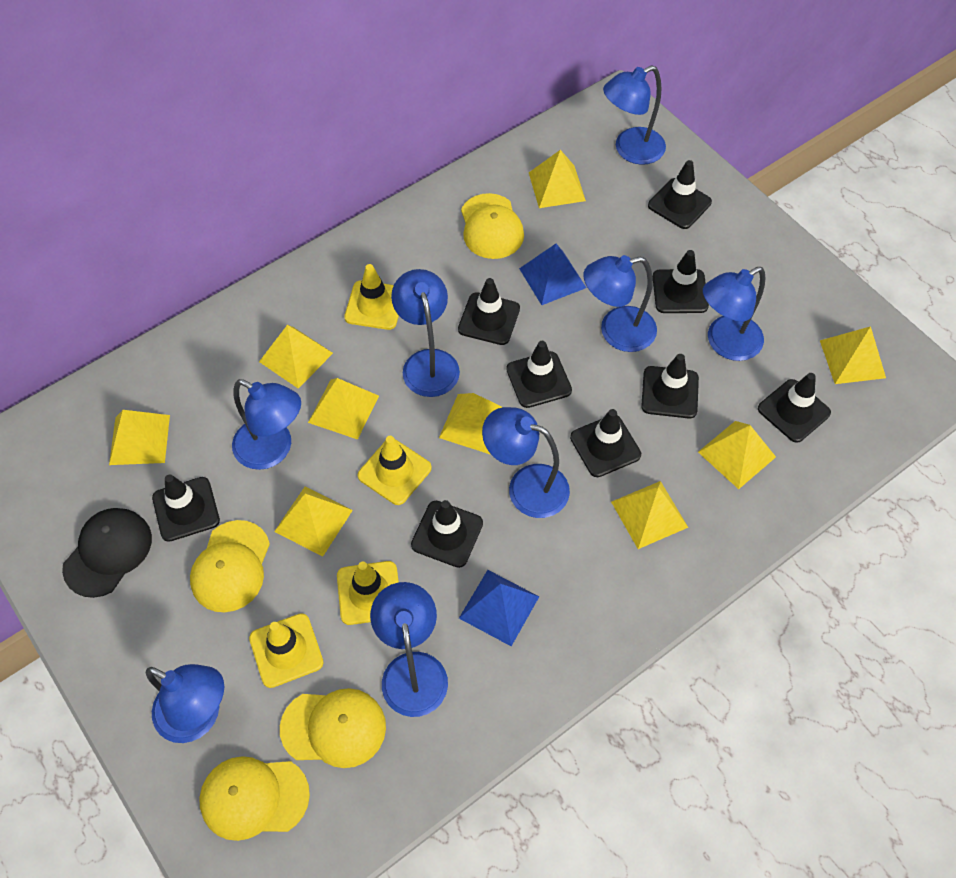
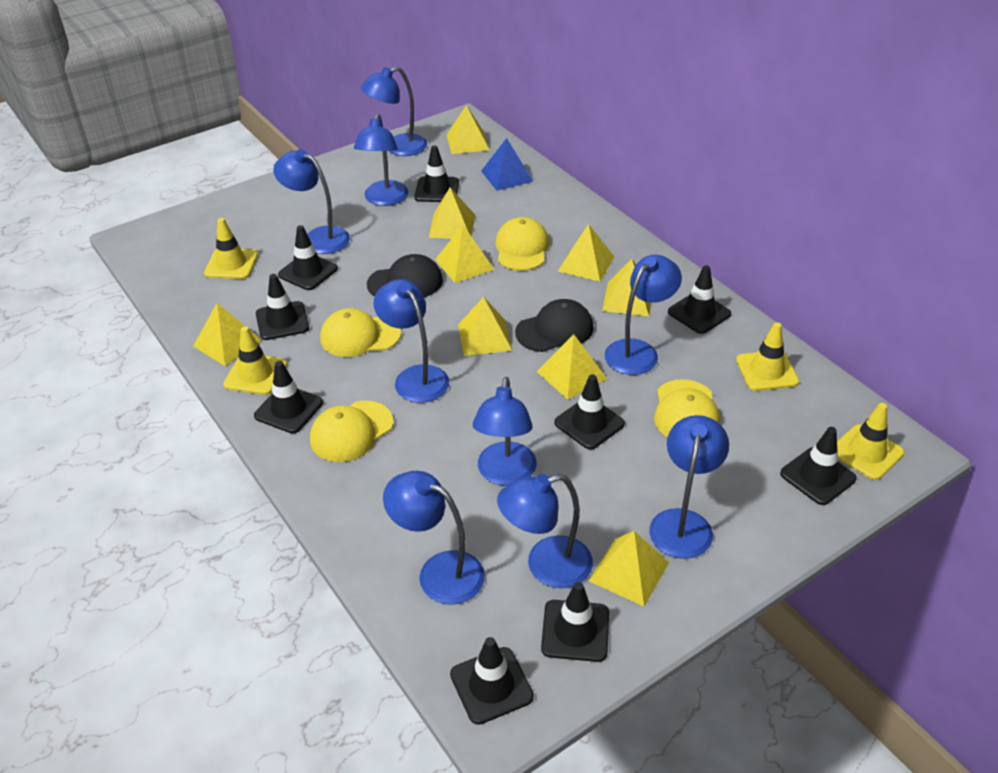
black cap: [62,508,152,598] = 1 -> [367,254,443,297] [515,299,594,352] = 2
blue lamp: [146,664,224,743] [232,379,301,470] [370,582,448,717] [391,269,460,397] [482,407,570,518] [584,255,657,352] [603,65,666,165] [703,267,765,361] = 8 -> [273,149,350,254] [354,113,408,206] [361,67,427,156] [374,279,449,403] [383,471,485,605] [473,377,537,486] [497,474,593,588] [605,255,682,375] [649,415,729,559] = 9
blue pyramid: [459,570,539,646] [519,244,586,305] = 2 -> [481,138,533,191] = 1

